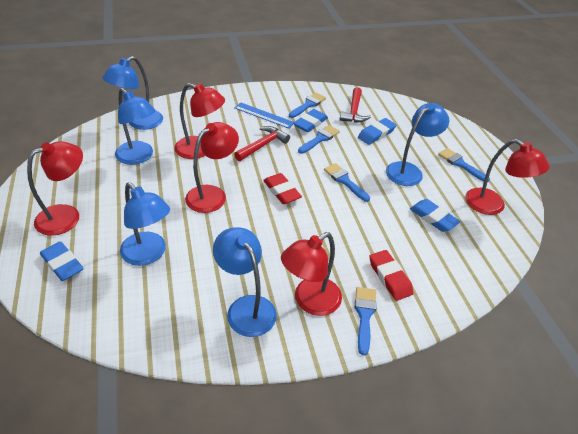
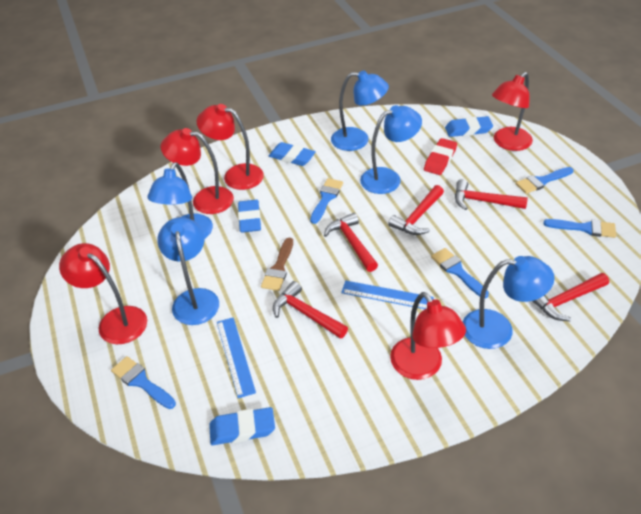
blue ruler: [235,102,294,129] = 1 -> [217,318,256,398] [341,281,434,309] = 2
brown brush: none = 0 -> [261,238,293,291] = 1
red eraser: [263,173,302,204] [369,250,413,301] = 2 -> [424,138,457,175] = 1
red hammer: [234,126,290,161] [340,87,371,122] = 2 -> [273,281,348,339] [324,213,378,272] [388,185,444,235] [455,179,528,210] [533,273,609,321] = 5

